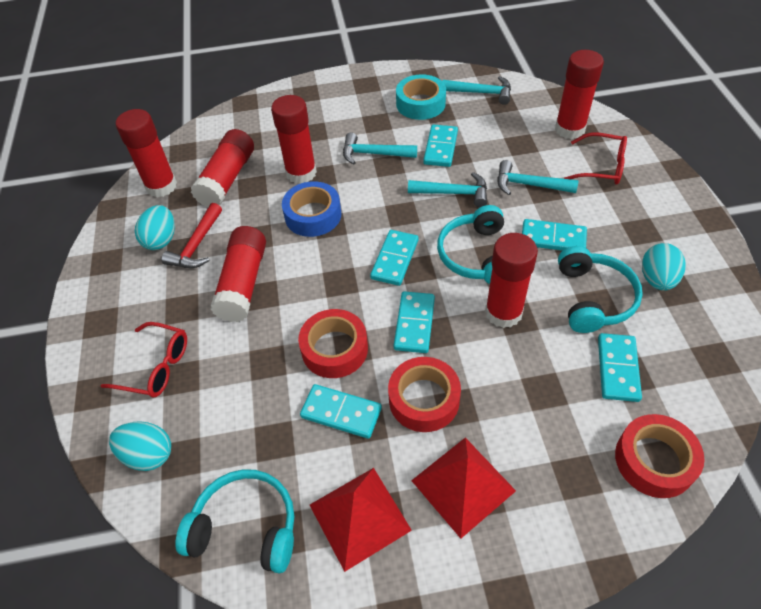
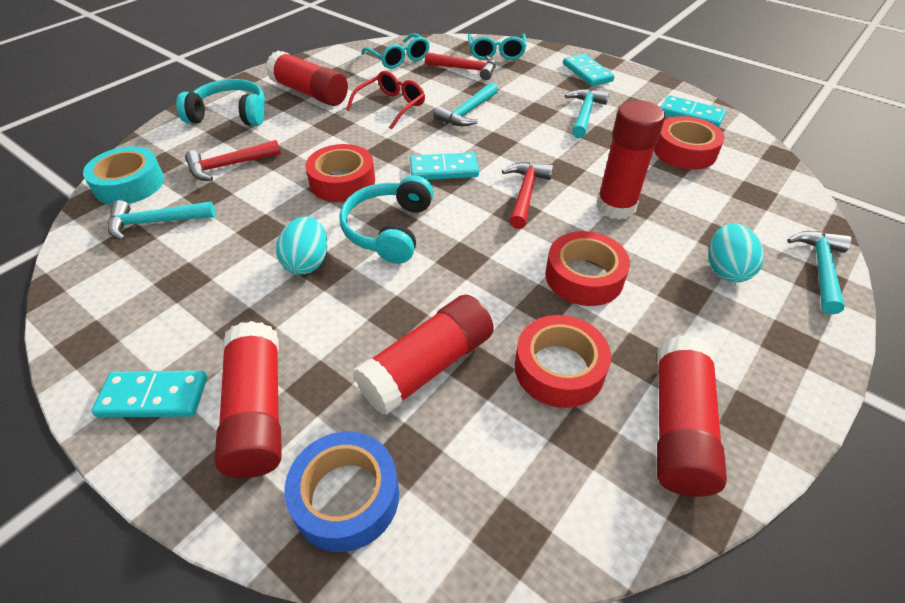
red glasses: [101,322,187,397] [564,133,627,185] = 2 -> [346,71,425,130] = 1
red glue stick: [116,109,177,197] [191,129,254,207] [210,226,266,322] [271,95,317,184] [485,233,538,328] [555,50,604,139] = 6 -> [215,321,282,478] [266,50,348,106] [353,295,494,415] [596,100,665,220] [657,335,727,497] = 5
red hammer: [162,203,222,268] = 1 -> [185,140,281,181] [425,52,496,80] [502,162,553,229] = 3
red pyramid: [310,468,412,572] [411,437,516,538] = 2 -> none = 0
red tape: [298,309,368,378] [388,357,461,432] [615,414,705,498] = 3 -> [305,144,375,202] [515,315,611,408] [545,231,630,306] [654,116,725,170] = 4
turquoise domino: [300,384,382,439] [370,230,418,286] [394,291,435,353] [423,124,458,167] [522,219,587,251] [598,333,642,402] = 6 -> [91,371,207,418] [410,152,479,180] [563,54,615,86] [661,95,726,128] = 4
turquoise egg: [109,421,171,471] [135,205,175,250] [642,243,686,291] = 3 -> [276,216,327,275] [708,223,764,283] = 2
turquoise glasses: none = 0 -> [361,33,430,69] [468,34,527,60] = 2
turquoise headphones: [175,469,294,573] [437,205,504,284] [558,246,643,333] = 3 -> [176,79,265,126] [339,175,433,264] = 2

